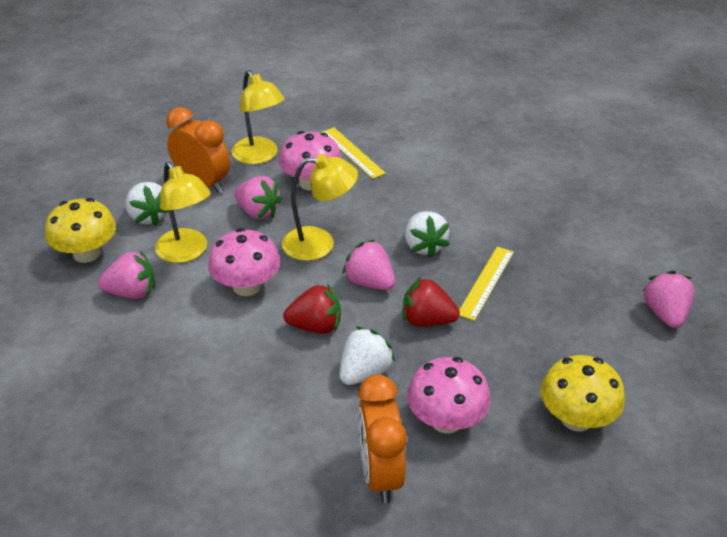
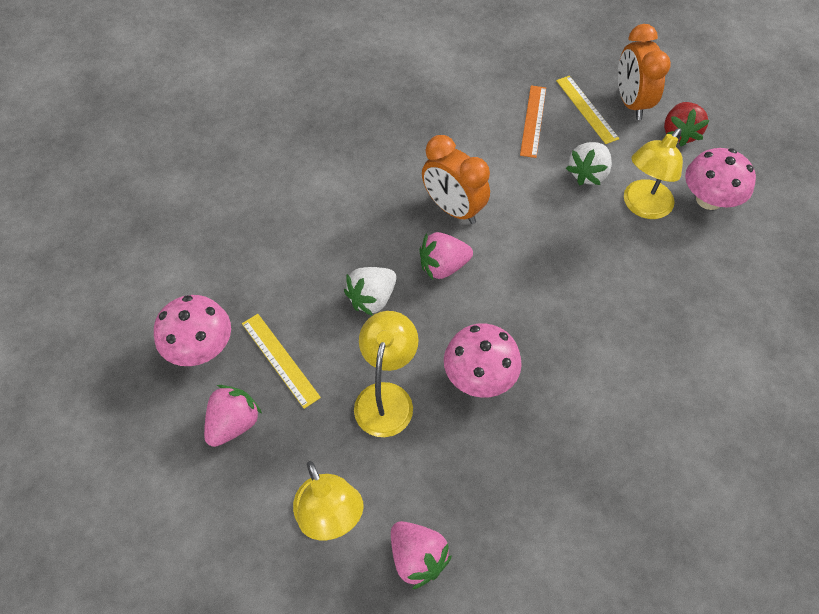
orange ruler: none = 0 -> [520,85,546,158] = 1
pink strawberry: [98,250,155,298] [234,176,282,219] [342,240,395,290] [643,271,694,328] = 4 -> [204,385,262,447] [391,521,452,589] [419,232,473,280] = 3
red strawberry: [283,283,341,334] [403,277,460,327] = 2 -> [664,102,710,146] = 1
white strawberry: [126,182,169,226] [339,326,395,385] [405,211,450,258] = 3 -> [344,267,396,316] [566,142,612,186] = 2
yellow mushroom: [45,198,116,263] [541,355,625,432] = 2 -> none = 0

